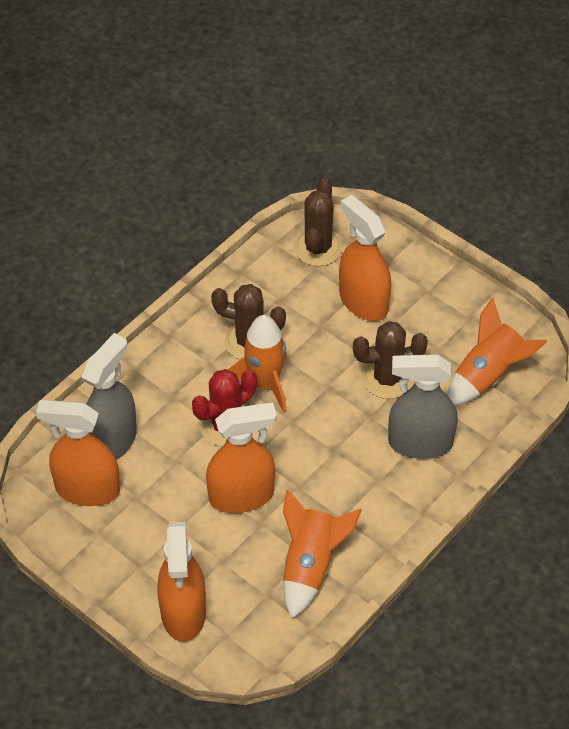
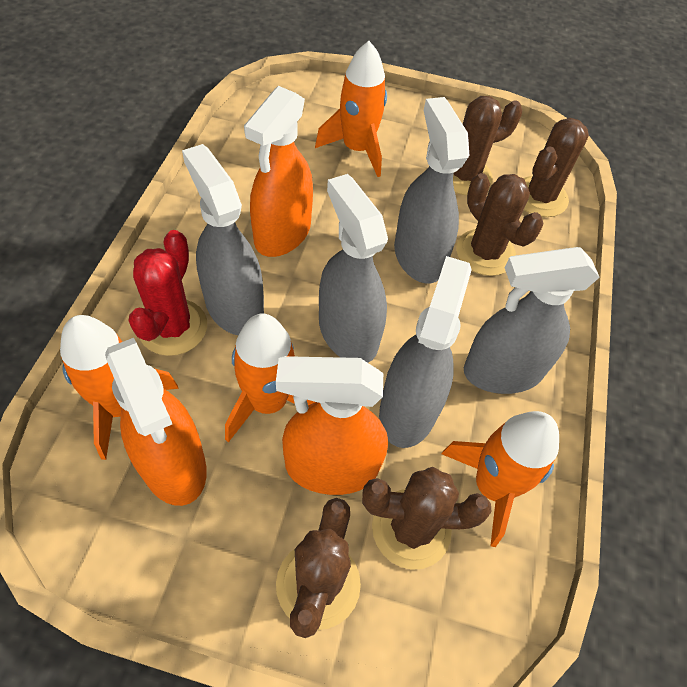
brown cactus: [211,284,286,360] [294,178,342,266] [353,321,428,399] = 3 -> [276,498,361,638] [362,467,491,570] [453,96,522,195] [456,173,544,276] [523,118,589,217] = 5
grey spray bottle: [82,333,137,460] [388,354,458,459] = 2 -> [182,144,264,335] [319,174,388,363] [379,256,472,448] [394,97,469,284] [464,247,600,394] = 5
orange rocket: [228,315,287,413] [283,489,362,618] [447,298,547,406] = 3 -> [60,315,179,460] [225,313,315,443] [315,41,387,177] [441,411,559,547] = 4
orange spray bottle: [36,400,120,506] [157,522,206,642] [206,403,277,513] [339,195,391,321] = 4 -> [105,338,207,506] [244,86,313,257] [276,356,388,495] = 3

